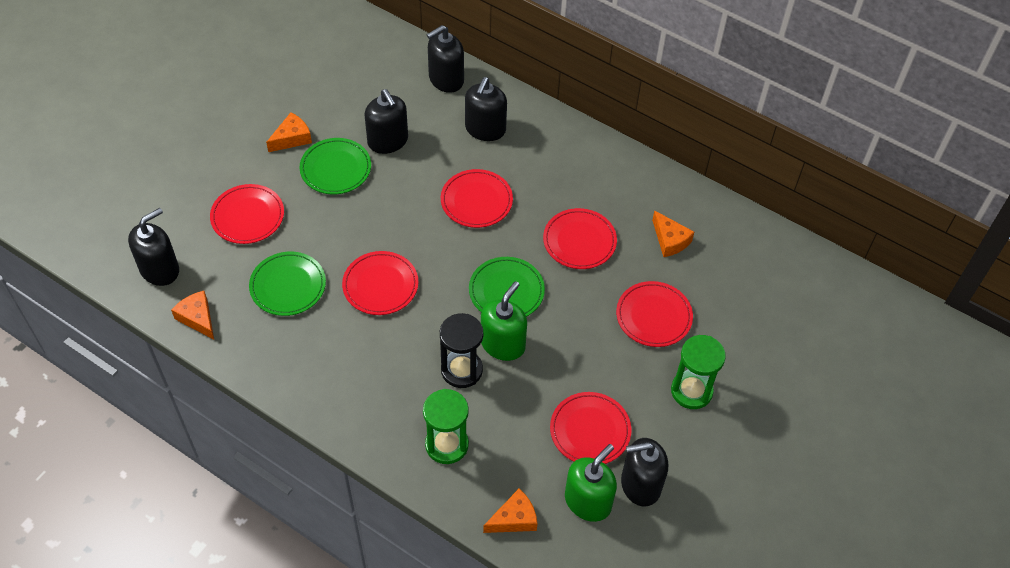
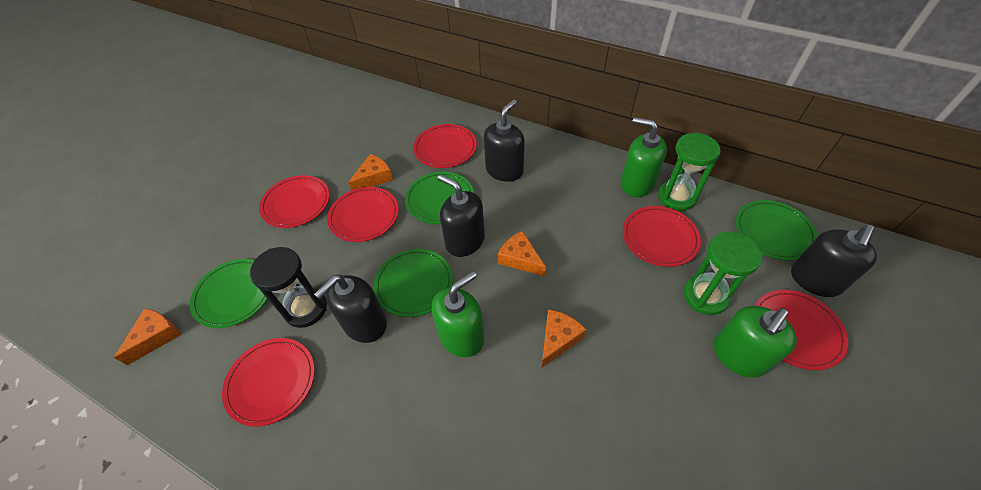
black soap dispenser: [128,208,179,286] [364,89,408,154] [427,25,464,93] [465,77,507,141] [621,438,668,506] = 5 -> [314,275,387,343] [437,174,485,257] [484,99,525,182] [791,225,877,297] = 4
green plate: [249,252,326,316] [299,138,371,194] [469,257,545,317] = 3 -> [190,259,267,328] [374,249,453,317] [405,172,474,224] [736,200,818,260] = 4
green soap dispenser: [481,281,527,361] [565,444,617,522] = 2 -> [432,271,484,357] [621,117,667,197] [714,306,797,378] = 3

